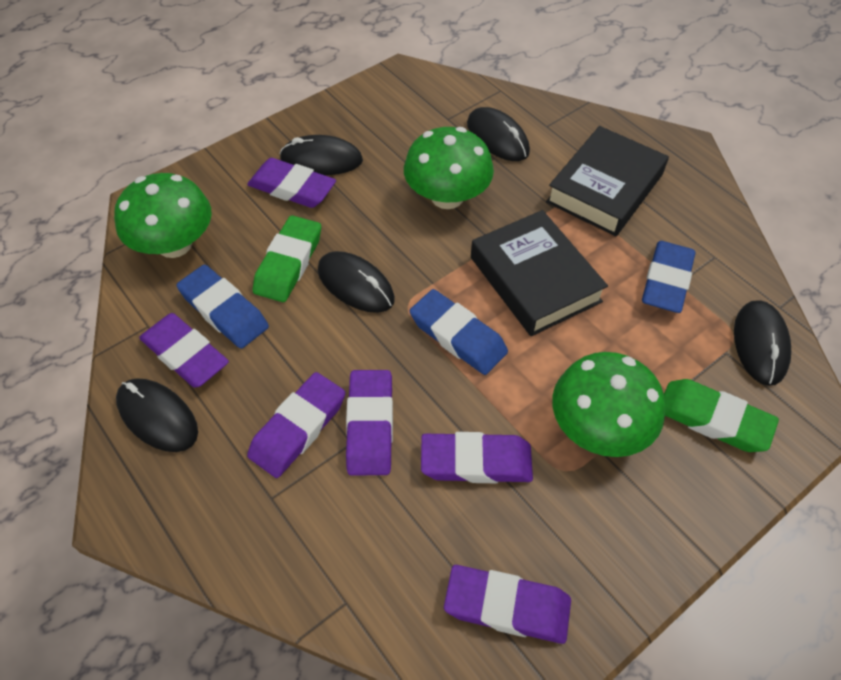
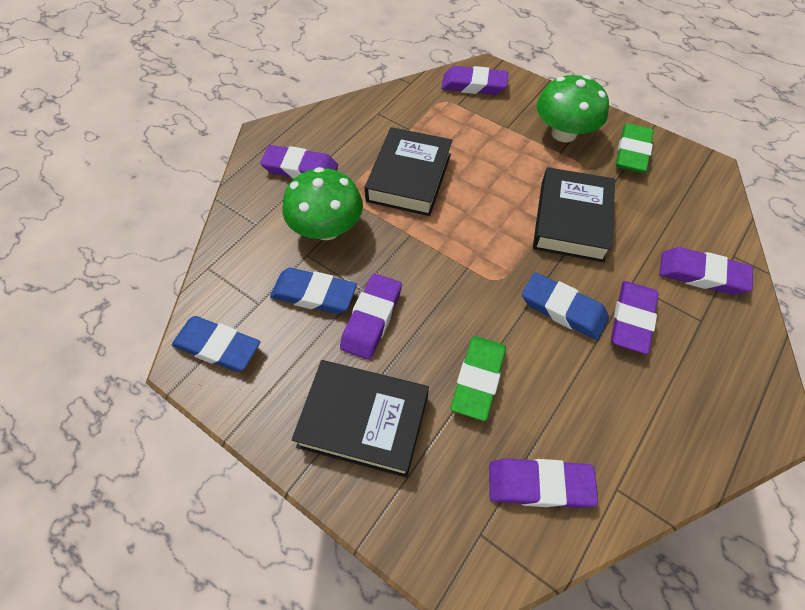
black book: [471,210,608,336] [546,126,669,236] = 2 -> [292,360,429,478] [365,127,452,216] [533,167,615,262] = 3
black mouse: [116,378,198,452] [279,135,363,175] [318,251,395,313] [467,107,530,161] [734,300,791,386] = 5 -> none = 0
green mushroom: [114,173,212,258] [404,127,494,209] [552,352,665,457] = 3 -> [283,167,363,240] [537,75,609,142] = 2

